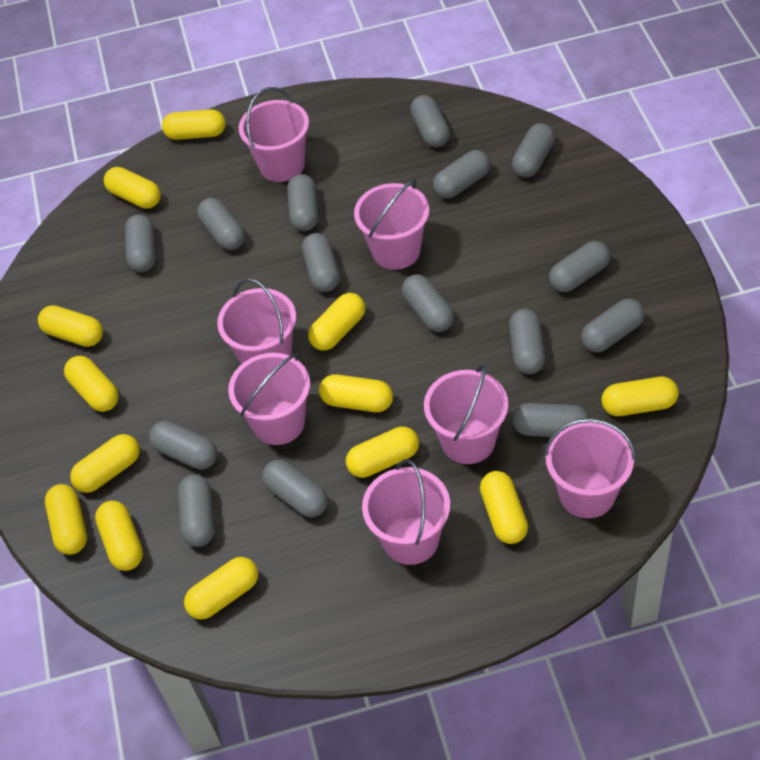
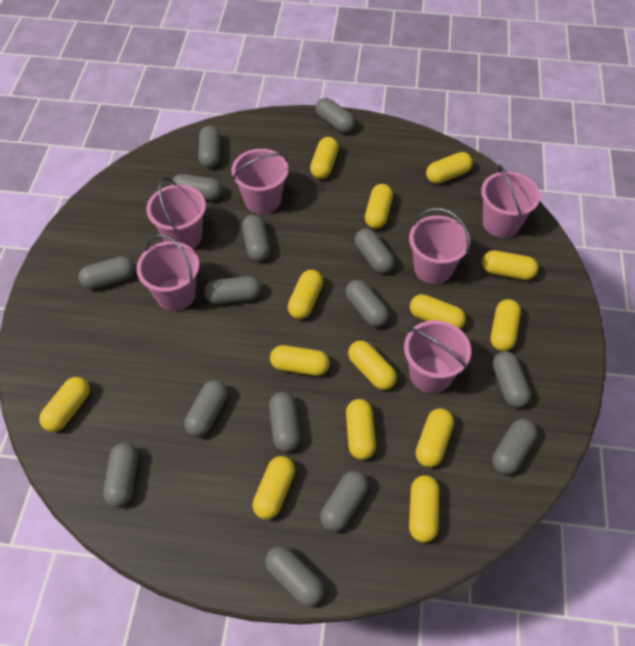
pink bucket: [217,279,296,364] [228,353,310,445] [239,87,309,182] [354,179,429,270] [362,459,450,565] [424,364,508,464] [544,418,636,518] = 7 -> [136,234,199,311] [146,177,206,249] [231,149,289,214] [404,320,471,393] [409,208,470,284] [481,165,540,238] = 6
yellow capsule: [38,305,103,347] [45,484,87,555] [64,356,119,412] [70,434,140,493] [95,501,143,571] [104,167,161,209] [162,109,226,140] [184,557,258,620] [308,293,365,351] [319,374,393,412] [346,426,419,478] [480,471,528,544] [601,377,679,416] = 13 -> [39,377,90,432] [252,456,295,519] [270,345,330,376] [288,270,323,319] [310,137,339,179] [346,399,376,460] [348,341,397,390] [365,184,393,229] [409,475,439,543] [410,294,466,329] [416,408,454,467] [426,152,473,184] [482,250,538,280] [491,299,521,351] = 14

